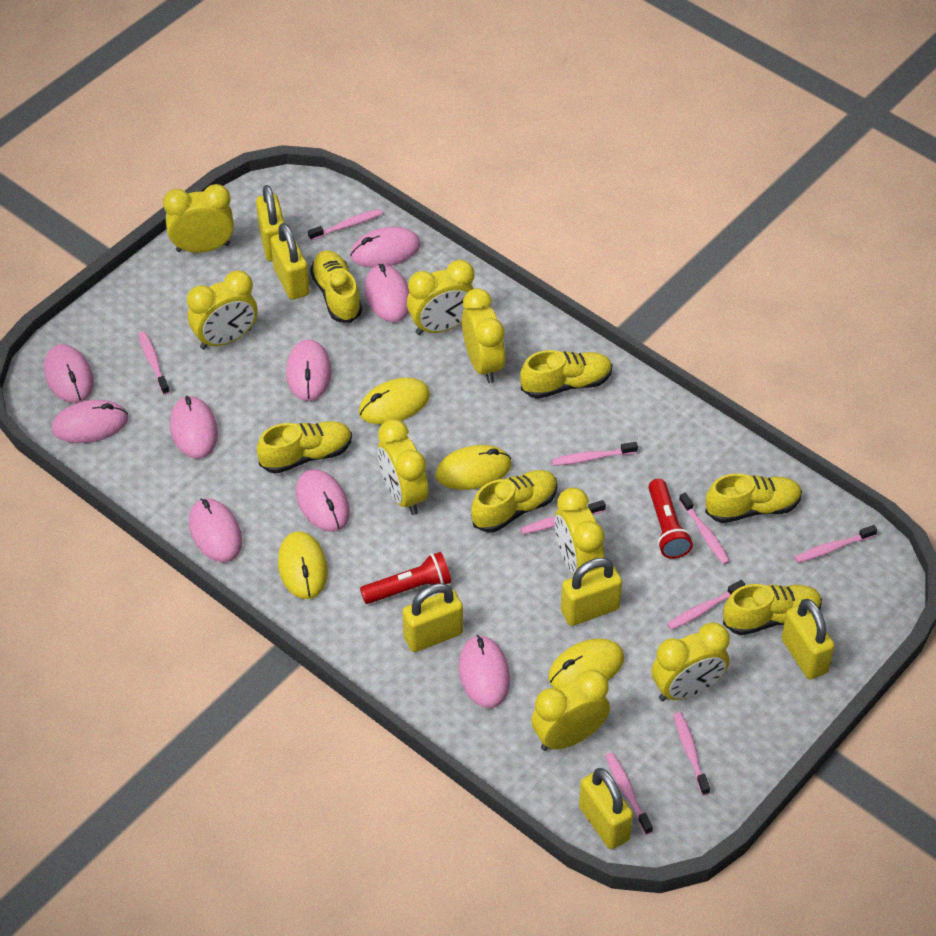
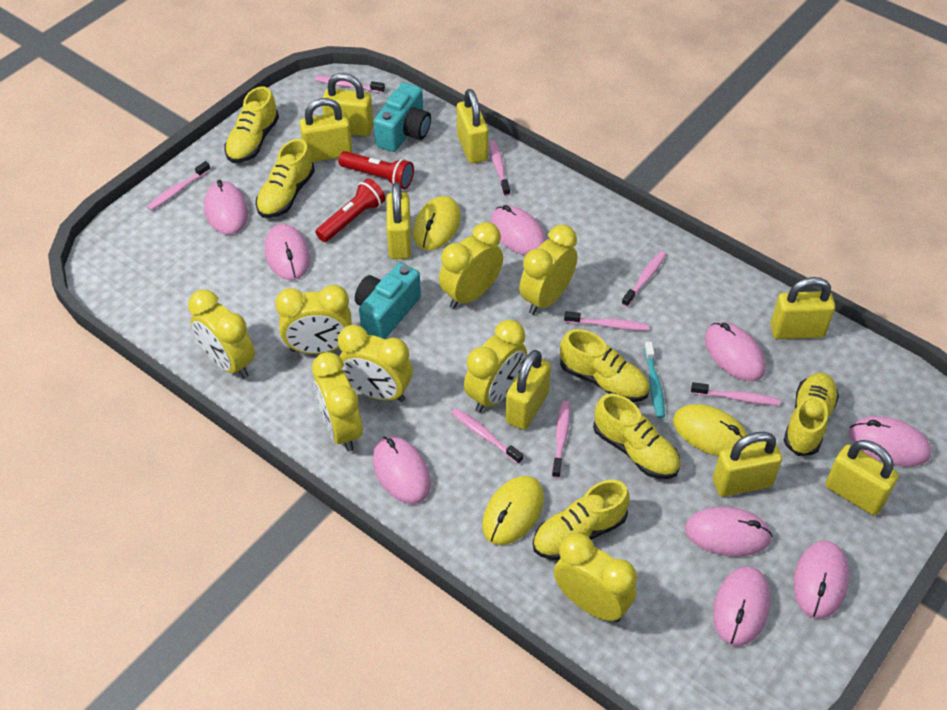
pink toothbrush: [139,331,170,395] [308,209,383,241] [521,500,606,534] [552,442,638,466] [605,753,653,835] [667,580,745,630] [674,712,710,795] [679,493,730,565] [794,525,877,563] = 9 -> [147,161,211,211] [315,76,385,93] [451,408,523,464] [489,140,510,196] [552,401,570,478] [564,311,649,331] [621,251,666,307] [691,382,780,406] = 8
turquoise camera: none = 0 -> [355,263,421,339] [374,82,431,152] = 2
turquoise toothbrush: none = 0 -> [644,342,665,418] = 1
yellow mouse: [278,531,328,599] [359,378,430,425] [435,445,511,490] [548,639,624,689] = 4 -> [413,196,461,250] [482,476,544,545] [673,404,748,456] = 3
yellow padlock: [256,185,284,261] [271,223,310,300] [402,583,463,652] [561,558,622,626] [579,768,633,849] [782,599,835,679] = 6 -> [299,98,352,162] [323,73,374,136] [386,182,411,259] [457,89,488,164] [506,350,551,430] [713,432,782,497] [770,277,835,339] [825,440,899,515] = 8

